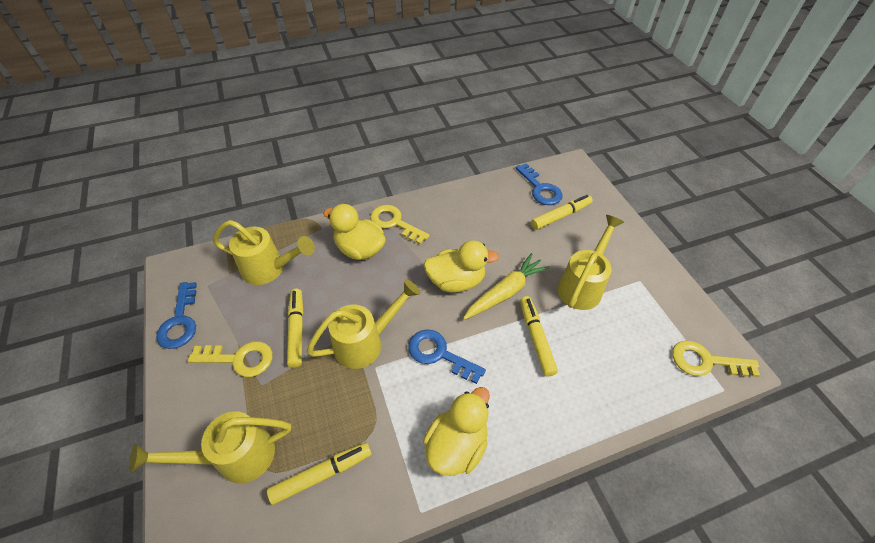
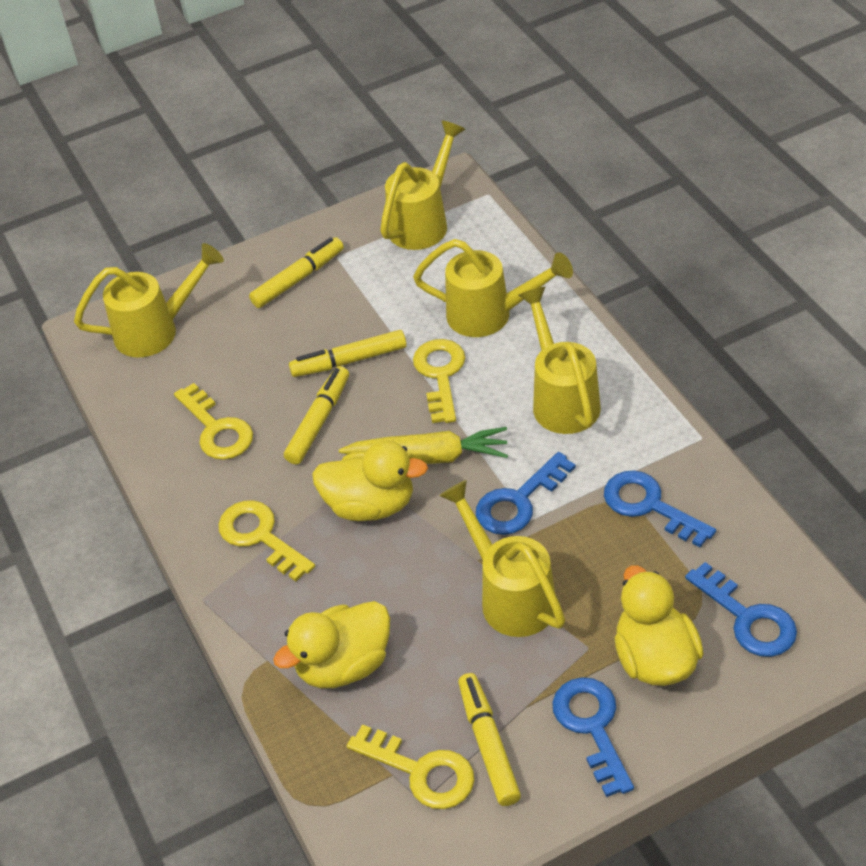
blue key: [156,282,197,349] [408,329,486,384] [516,163,562,205] = 3 -> [476,452,576,535] [552,677,634,797] [604,470,716,547] [685,562,797,657] = 4
yellow key: [188,341,273,377] [370,205,430,244] [672,341,760,377] = 3 -> [174,383,253,460] [218,500,315,581] [347,724,474,809] [413,339,465,423] = 4
yellow watering can: [129,411,291,483] [213,220,315,285] [306,279,421,369] [557,215,624,310] = 4 -> [74,243,224,358] [380,120,465,250] [413,239,573,337] [439,480,566,637] [518,287,601,434] = 5

